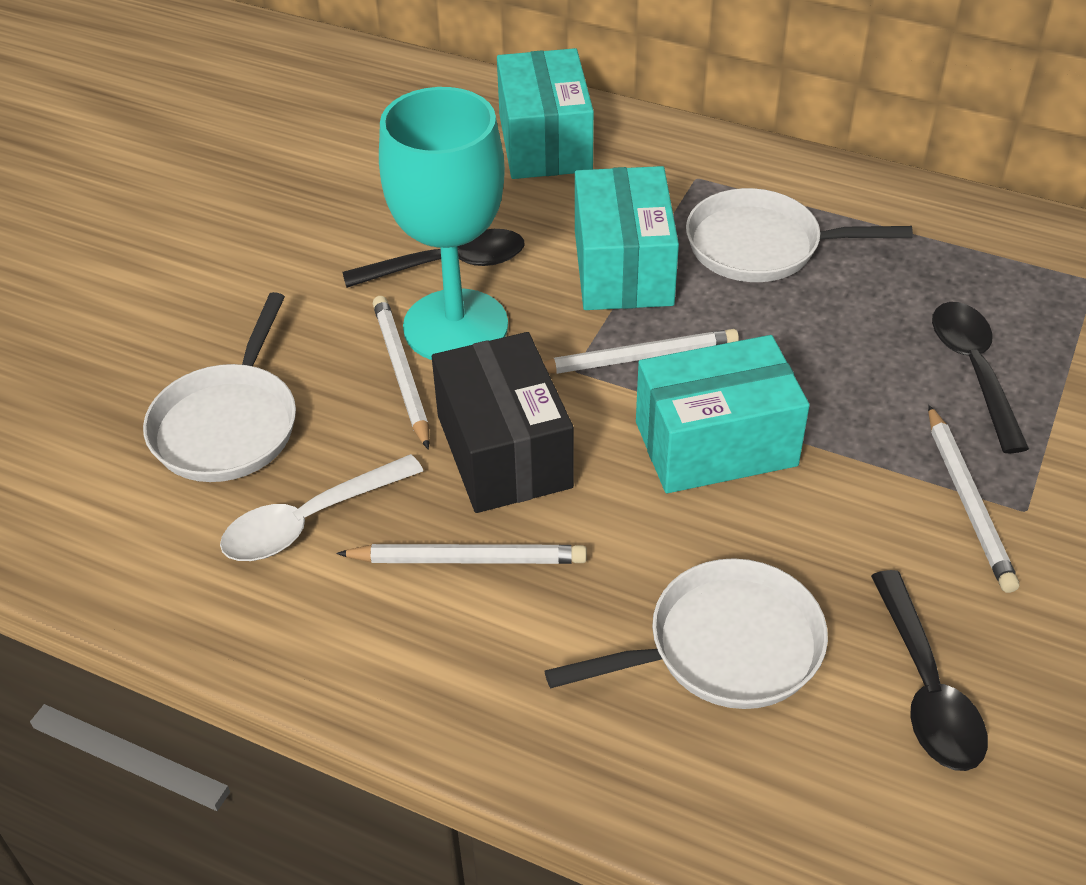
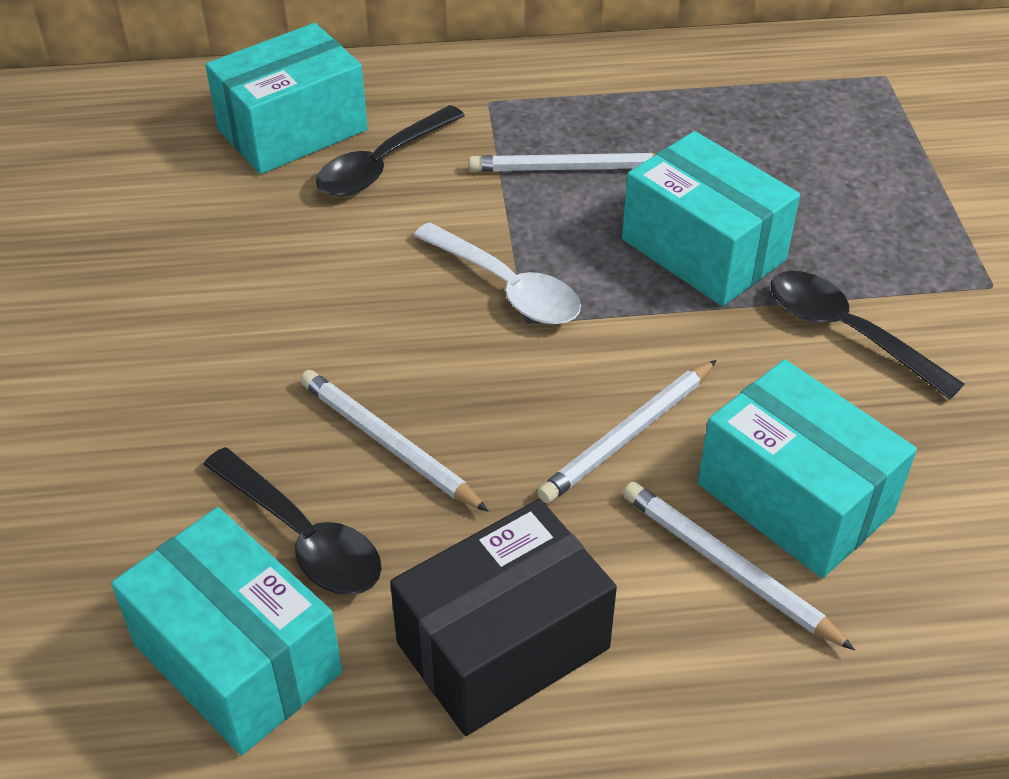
turquoise box: [497,48,594,179] [575,166,679,310] [636,335,810,493] = 3 -> [111,507,342,755] [205,23,368,174] [622,131,800,306] [698,359,917,578] = 4
turquoise goblet: [379,87,508,360] = 1 -> none = 0
white pan: [143,292,296,482] [545,558,828,709] [686,188,913,282] = 3 -> none = 0

